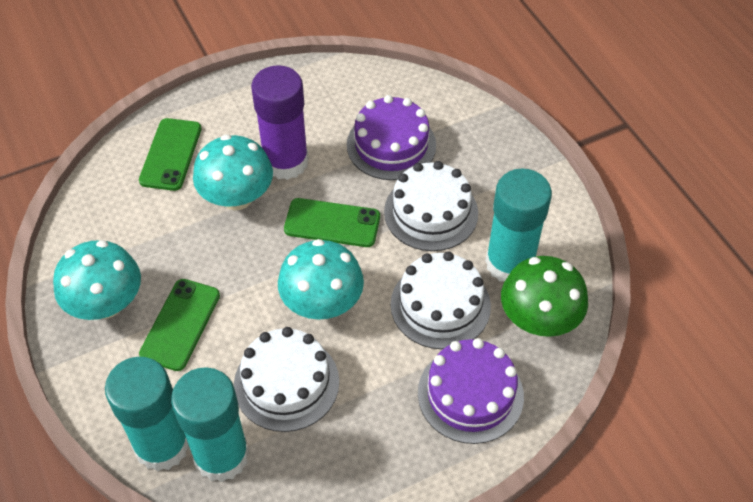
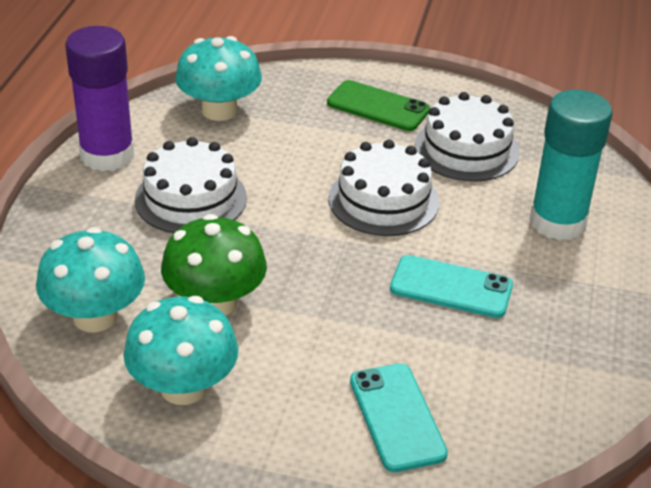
green phone: [139,118,201,191] [139,279,220,371] [284,198,380,247] = 3 -> [327,80,430,131] = 1
purple cake: [347,95,436,180] [418,338,524,444] = 2 -> none = 0
turquoise glue stick: [105,357,189,471] [171,367,250,482] [485,169,552,282] = 3 -> [529,89,612,240] = 1
turquoise phone: none = 0 -> [350,363,448,472] [390,255,513,318] = 2

